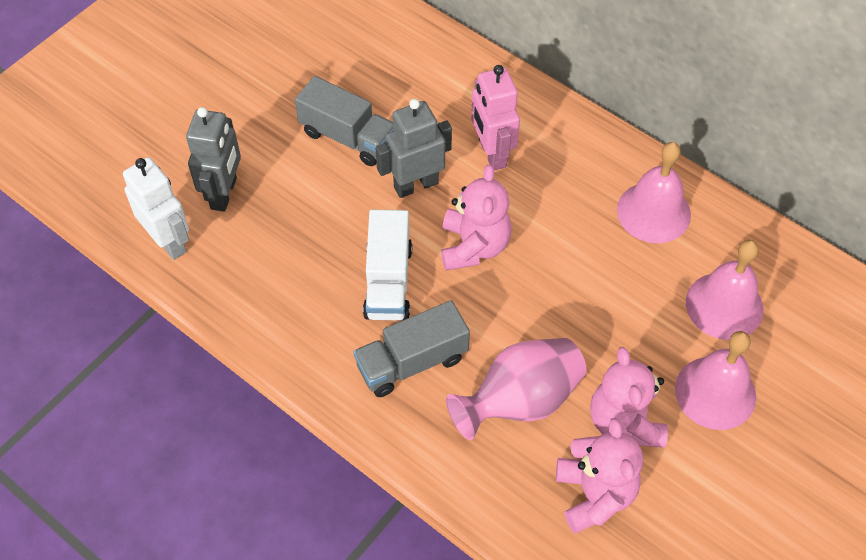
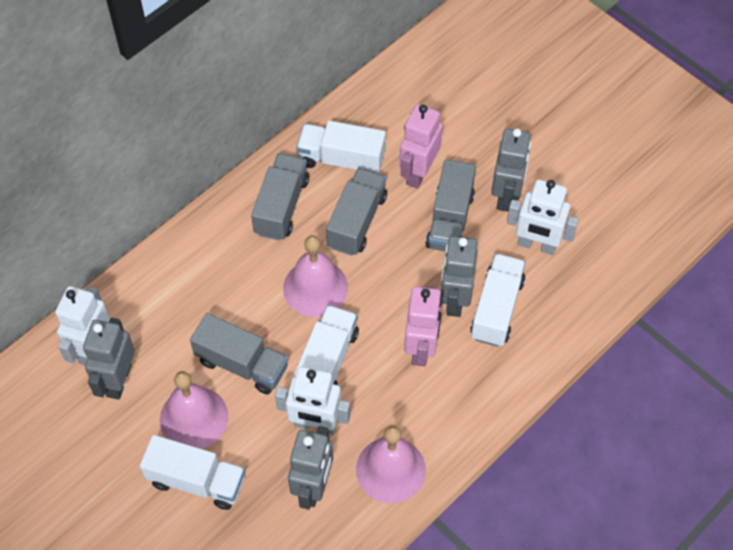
grey robot: [186,107,241,212] [375,99,452,198] = 2 -> [83,318,135,400] [288,426,333,510] [440,236,478,317] [491,128,531,212] = 4
grey truck: [295,76,394,166] [353,300,470,397] = 2 -> [190,313,288,395] [251,153,309,241] [326,168,387,256] [426,159,476,252] = 4
pink robot: [471,65,520,170] = 1 -> [399,104,443,189] [404,286,442,366] = 2
pink teddy bear: [441,165,512,271] [556,418,643,533] [590,347,668,447] = 3 -> none = 0
pink vase: [446,338,587,440] = 1 -> none = 0
white robot: [123,157,189,260] = 1 -> [55,286,110,365] [275,367,350,435] [507,180,579,255] = 3
white truck: [363,210,412,320] = 1 -> [140,435,245,510] [294,305,359,385] [296,121,386,173] [470,253,526,347] = 4

